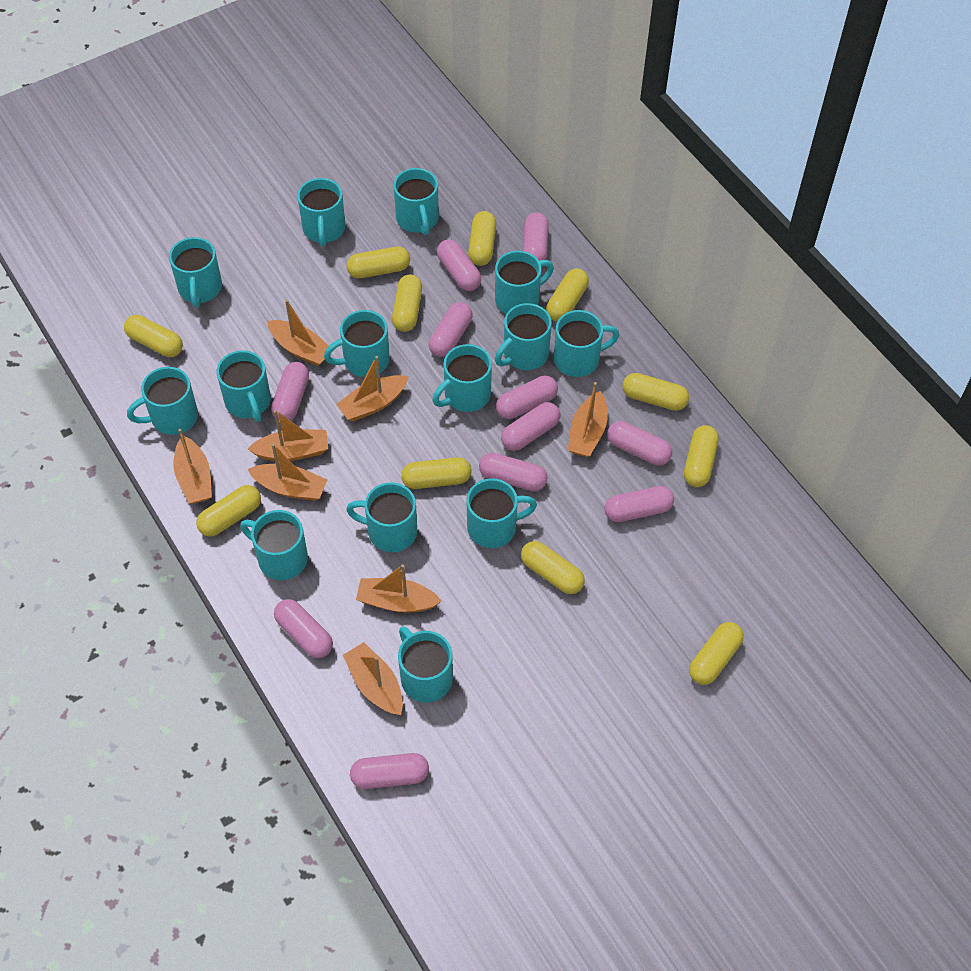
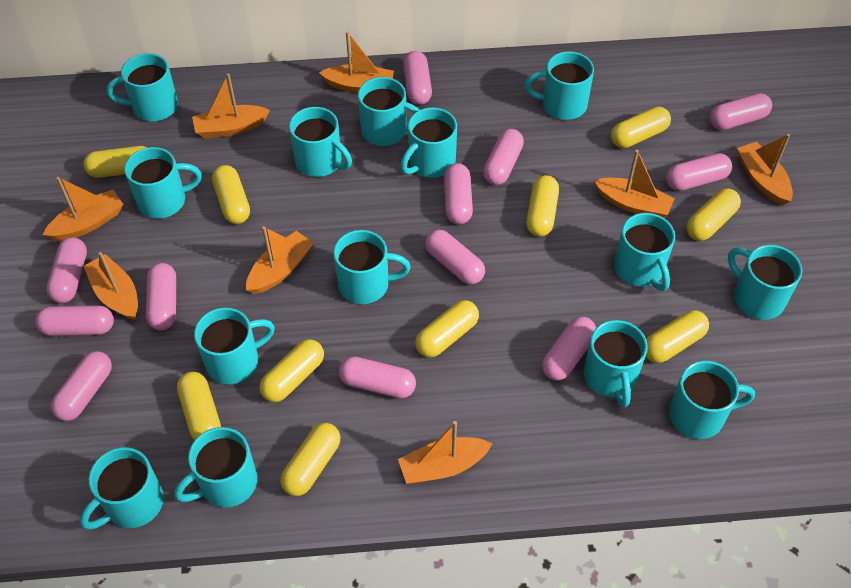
pink capsule: [271,362,309,421] [274,599,333,658] [350,753,429,789] [429,302,473,357] [437,239,481,291] [479,453,548,491] [496,376,558,419] [501,402,560,451] [523,212,549,261] [605,486,674,522] [607,421,672,466] = 11 -> [35,305,114,336] [46,237,87,303] [51,351,112,421] [146,263,176,330] [339,356,416,398] [403,51,432,105] [425,230,485,285] [444,163,473,224] [483,129,524,185] [542,317,596,380] [666,153,732,191] [709,93,772,130] = 12
yellow capsule: [124,315,183,357] [196,485,261,537] [347,247,410,278] [392,275,422,332] [401,457,472,489] [468,211,496,266] [521,541,585,594] [546,269,589,321] [623,373,689,411] [684,425,719,487] [689,622,744,685] = 11 -> [83,146,147,178] [177,371,221,440] [212,165,250,224] [260,339,324,402] [280,423,341,496] [415,300,479,358] [526,175,559,237] [611,107,671,148] [646,310,709,363] [686,188,741,241] = 10

